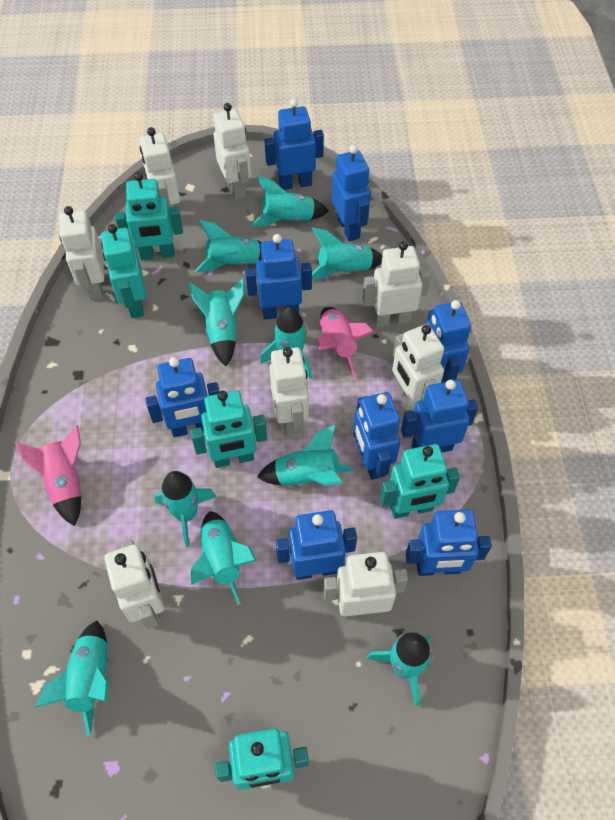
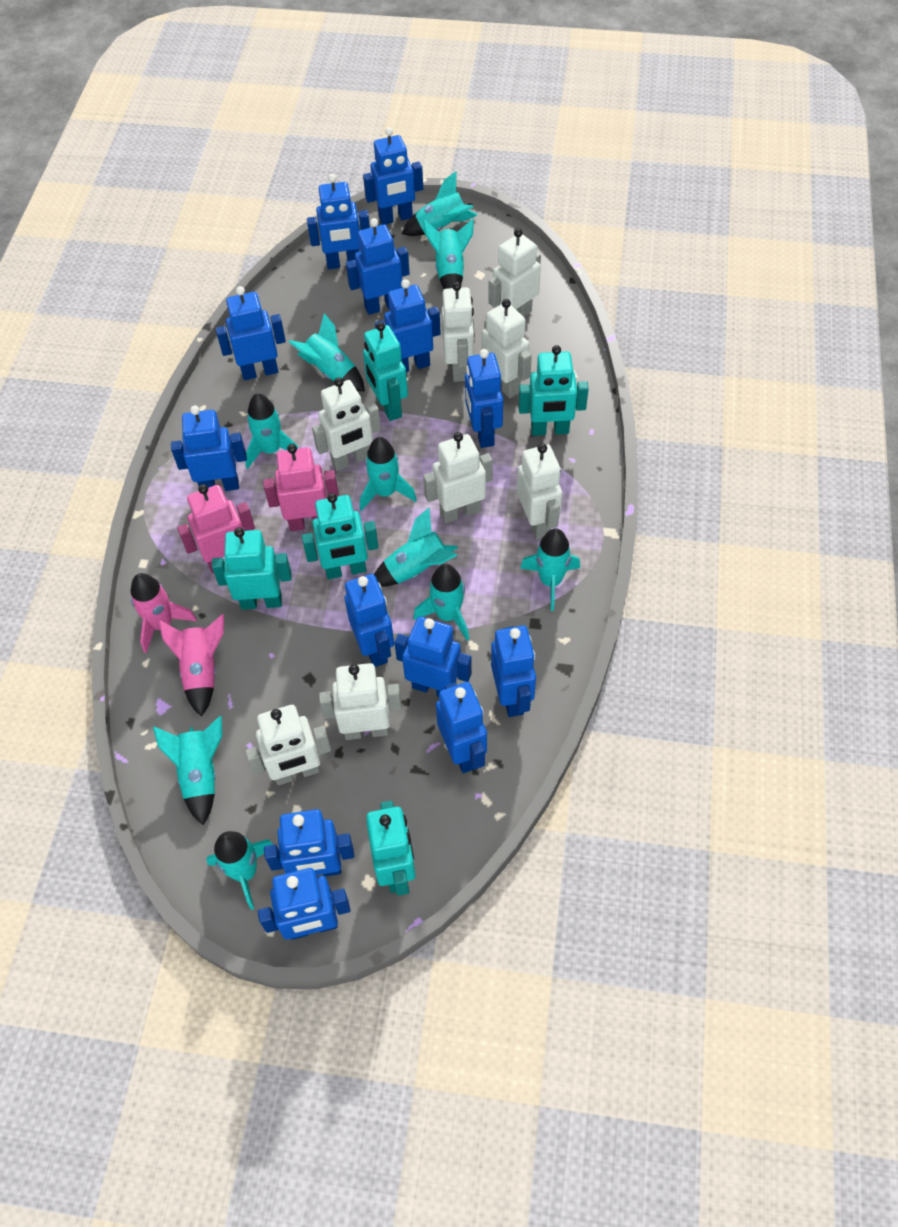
blue robot: [145,357,220,437] [245,234,312,320] [265,99,324,190] [276,510,357,580] [331,145,371,241] [353,392,401,480] [401,380,478,452] [406,510,492,576] [426,300,471,383] = 9 -> [171,405,247,491] [216,286,286,380] [258,868,351,940] [264,809,354,876] [307,174,370,269] [345,574,394,667] [346,218,410,315] [363,127,423,225] [375,279,441,372] [394,617,472,697] [436,682,487,773] [465,349,503,448] [491,626,536,717] = 13
pink robot: none = 0 -> [177,484,255,573] [263,444,339,531] = 2

